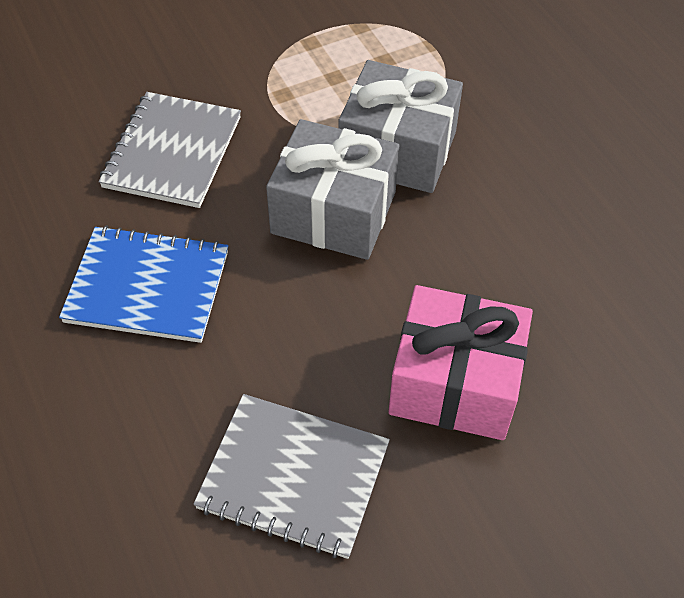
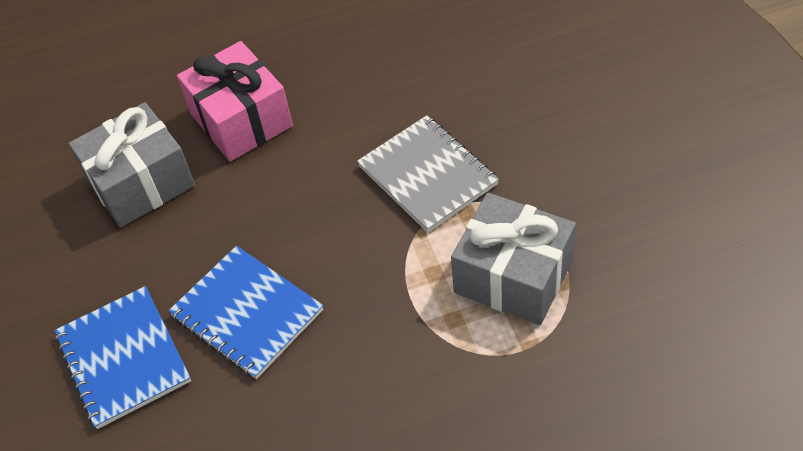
blue notebook: [59,225,228,343] = 1 -> [54,286,191,429] [168,246,323,379] = 2
grey notebook: [99,92,241,208] [193,394,390,559] = 2 -> [357,115,499,233] = 1

